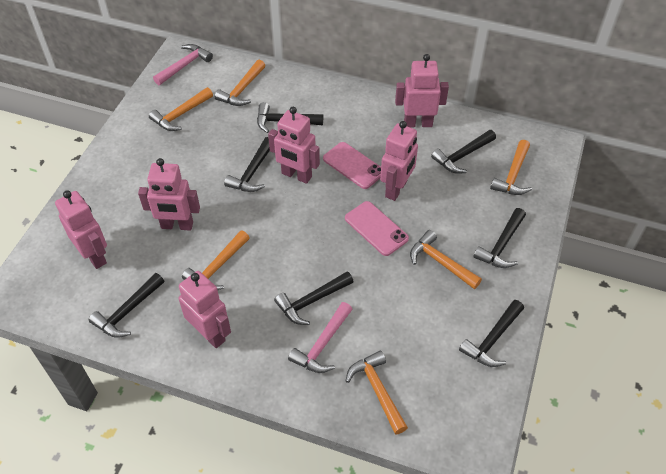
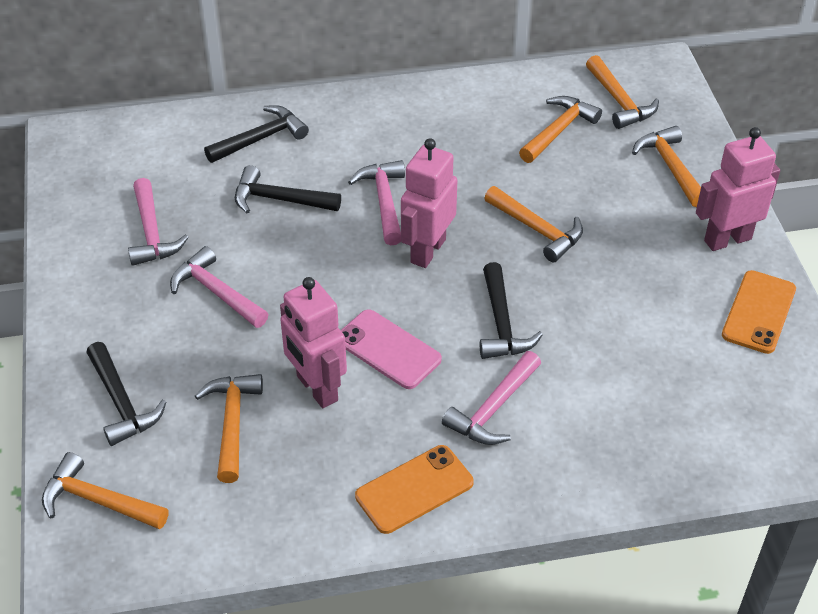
black hammer: [89,273,164,338] [224,137,270,192] [257,102,323,133] [274,271,354,325] [431,130,496,174] [459,300,524,367] [474,208,526,268] = 7 -> [86,342,166,446] [204,105,309,163] [235,165,341,213] [480,262,543,359] = 4
orange phone: none = 0 -> [355,445,474,534] [722,270,796,354] = 2
pink hammer: [153,44,213,85] [288,302,353,373] = 2 -> [128,178,189,266] [170,246,269,328] [348,160,405,245] [442,351,541,445] = 4
pink phone: [323,142,381,189] [345,201,409,256] = 2 -> [341,309,442,389] = 1
pink robot: [55,190,107,269] [138,158,200,231] [178,271,231,348] [268,107,320,184] [380,121,418,201] [395,54,449,127] = 6 -> [280,277,347,408] [401,138,458,268] [696,127,780,251] = 3

